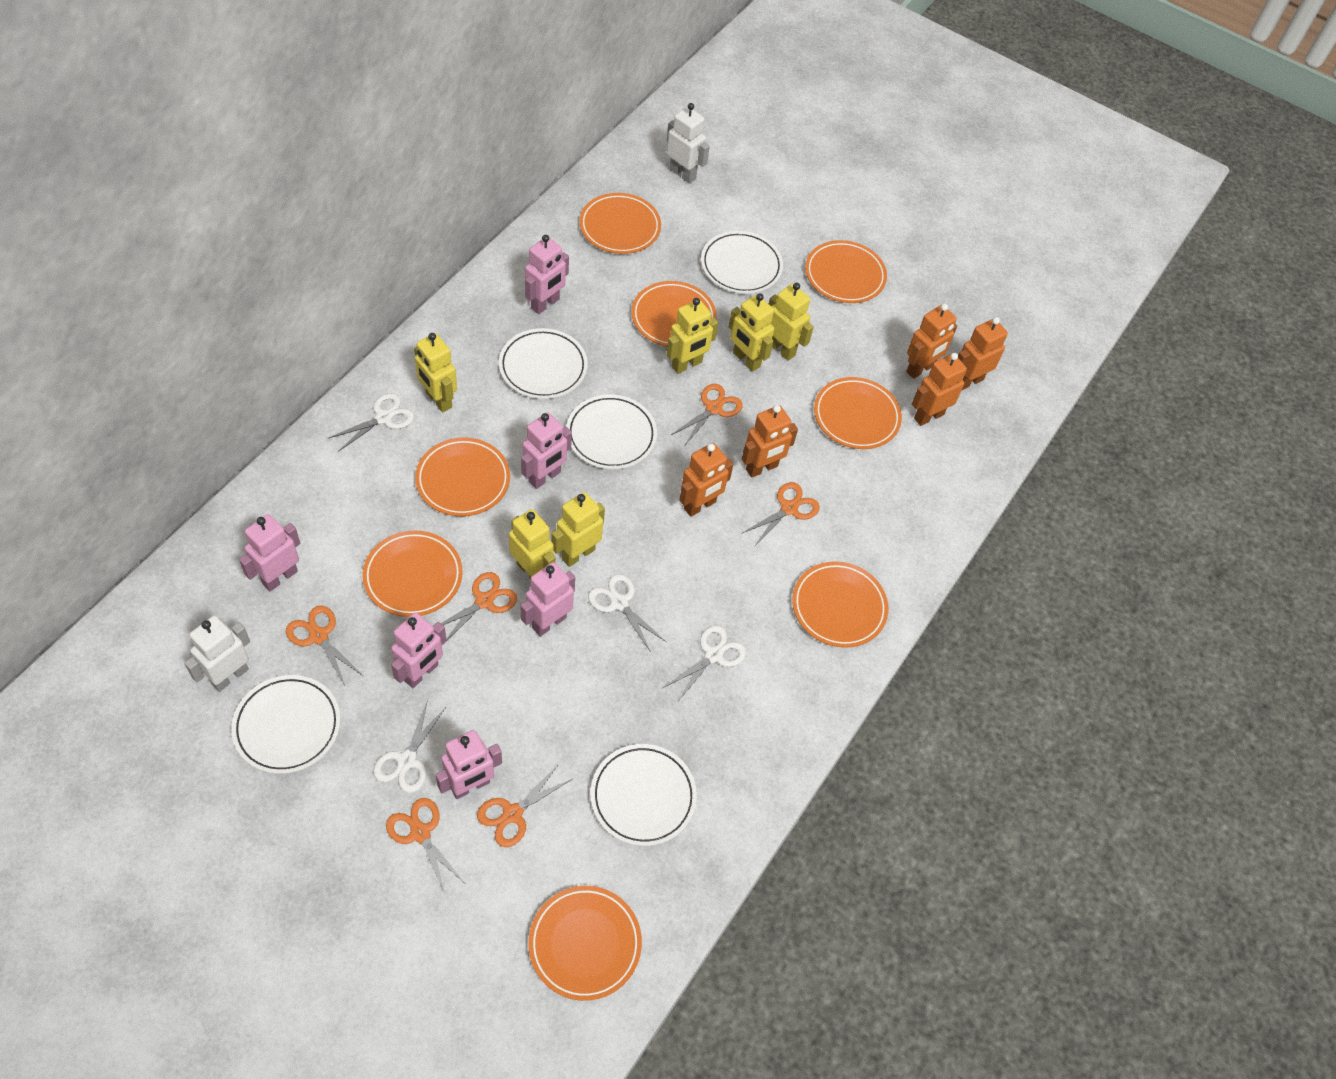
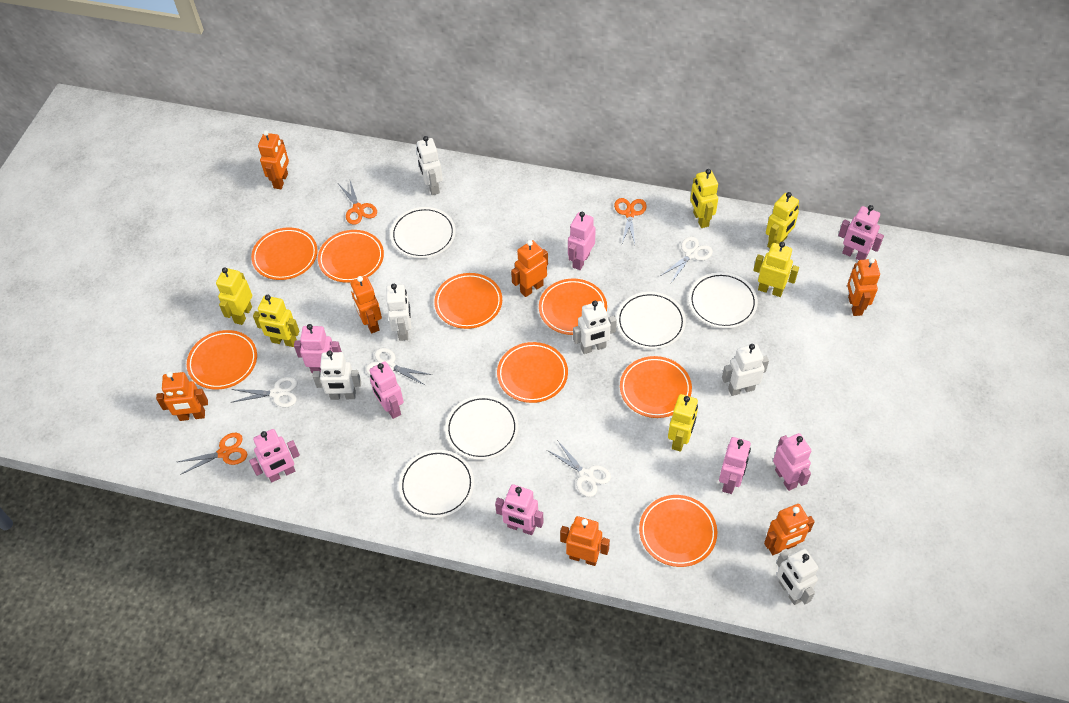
orange robot: [679,443,734,517] [742,405,798,478] [906,304,957,379] [912,353,967,426] [958,317,1008,390] = 5 -> [156,372,208,421] [258,130,289,189] [350,276,382,334] [511,240,548,297] [560,516,610,566] [764,504,815,555] [847,258,880,316] = 7
orange scissors: [286,606,363,685] [386,798,465,893] [441,572,517,640] [477,764,572,847] [671,384,743,445] [741,482,820,547] = 6 -> [178,433,247,475] [339,181,377,225] [614,198,647,244] = 3
pink robot: [239,514,300,592] [391,612,447,688] [435,730,502,799] [521,413,572,489] [521,562,575,637] [525,235,569,314] = 6 -> [249,429,300,482] [294,324,342,373] [370,361,404,419] [495,484,544,535] [568,212,596,270] [719,437,751,494] [773,433,811,491] [838,205,884,260] = 8
white robot: [184,615,250,692] [666,103,710,184] = 2 -> [313,351,361,400] [386,284,411,341] [417,136,443,195] [573,301,617,354] [722,344,769,396] [777,549,818,605] = 6

